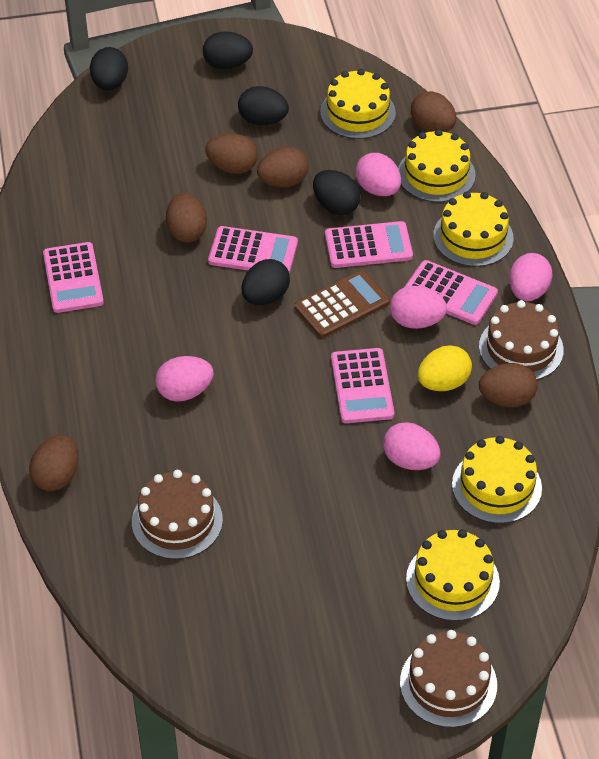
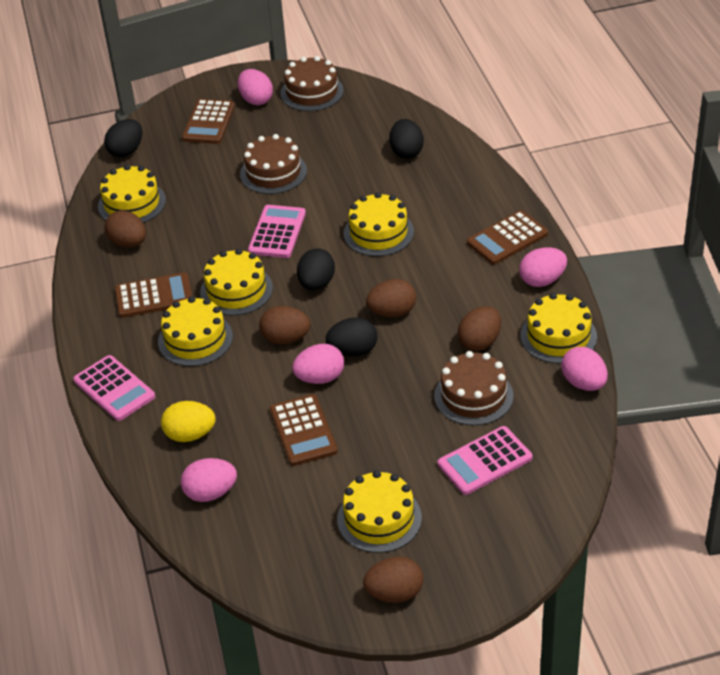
black egg: [90,47,128,90] [203,31,253,70] [238,86,289,125] [242,259,290,305] [313,170,360,215] = 5 -> [104,119,142,158] [297,249,335,290] [326,317,378,357] [389,119,424,159] = 4
brown calculator: [295,270,390,338] = 1 -> [115,272,192,318] [182,99,235,144] [270,394,338,466] [467,210,548,265] = 4
brown egg: [29,435,79,491] [166,192,207,243] [205,133,258,174] [257,147,309,187] [411,91,456,132] [479,363,538,407] = 6 -> [105,210,146,248] [259,306,311,344] [363,556,423,603] [366,279,416,317] [458,306,501,351] = 5
pink calculator: [43,242,104,313] [208,226,298,274] [325,221,413,268] [331,348,394,423] [405,260,498,325] = 5 -> [73,355,155,421] [248,205,306,258] [438,426,533,495] = 3
yellow cake: [320,69,396,139] [398,129,476,202] [406,529,500,621] [433,191,514,267] [452,436,542,524] = 5 -> [98,165,166,223] [158,296,233,366] [200,248,273,316] [337,470,422,553] [344,192,414,256] [520,293,597,364] = 6

